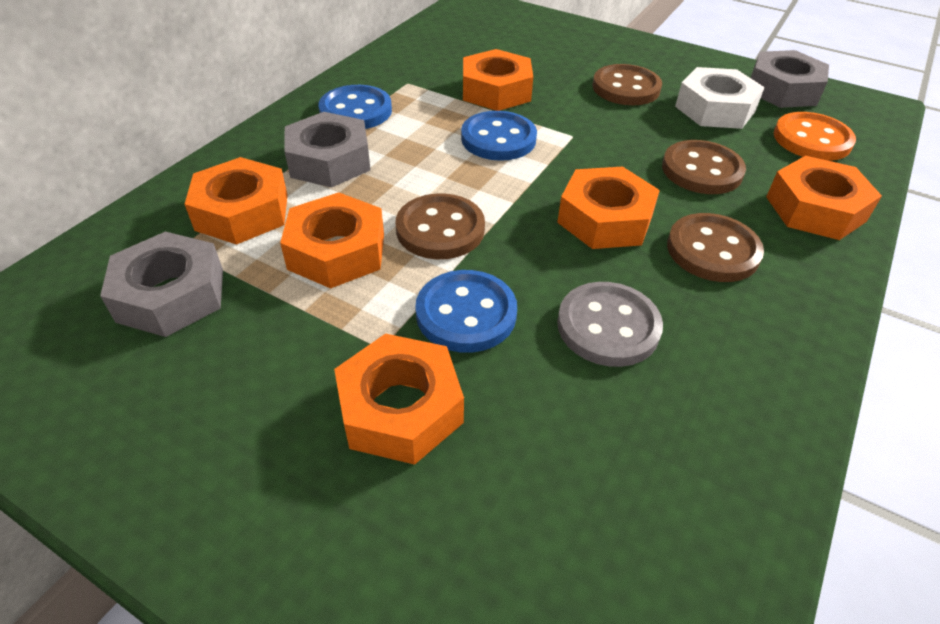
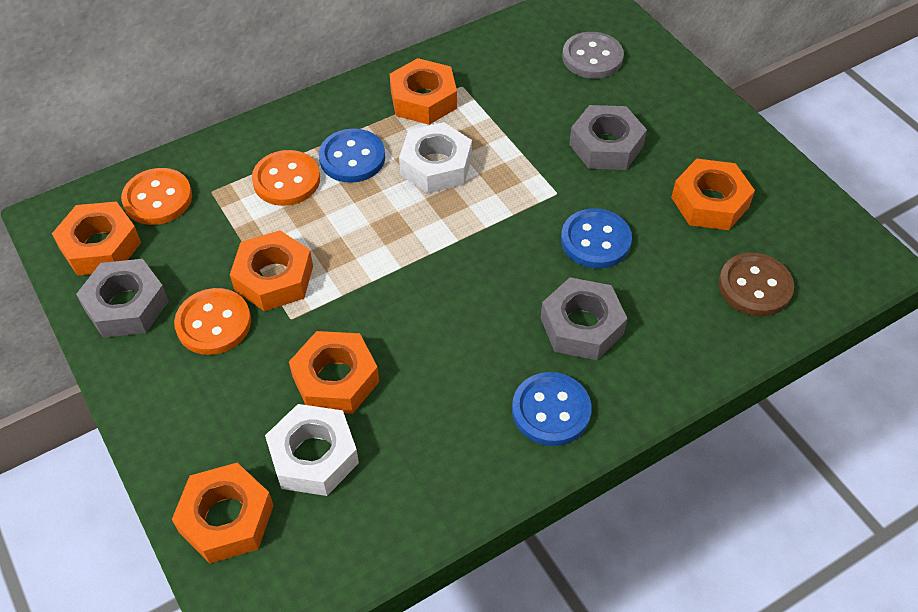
brown button: [396,193,485,259] [593,64,662,105] [662,140,746,194] [667,213,764,282] = 4 -> [719,253,794,316] = 1
orange button: [774,112,856,161] = 1 -> [121,168,192,225] [174,288,251,355] [252,150,320,206] = 3
white nut: [675,67,765,129] = 1 -> [265,404,359,496] [399,122,472,193] = 2

